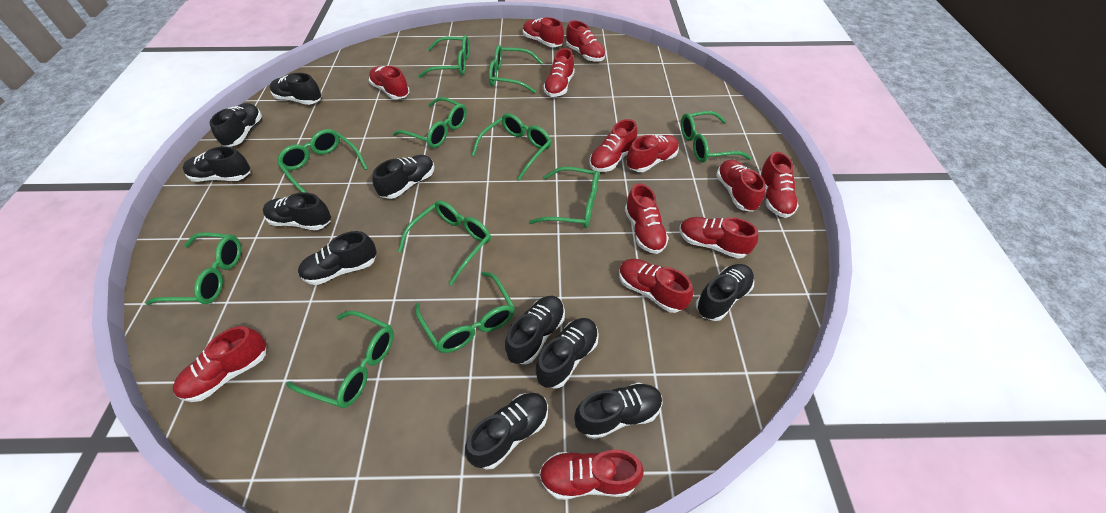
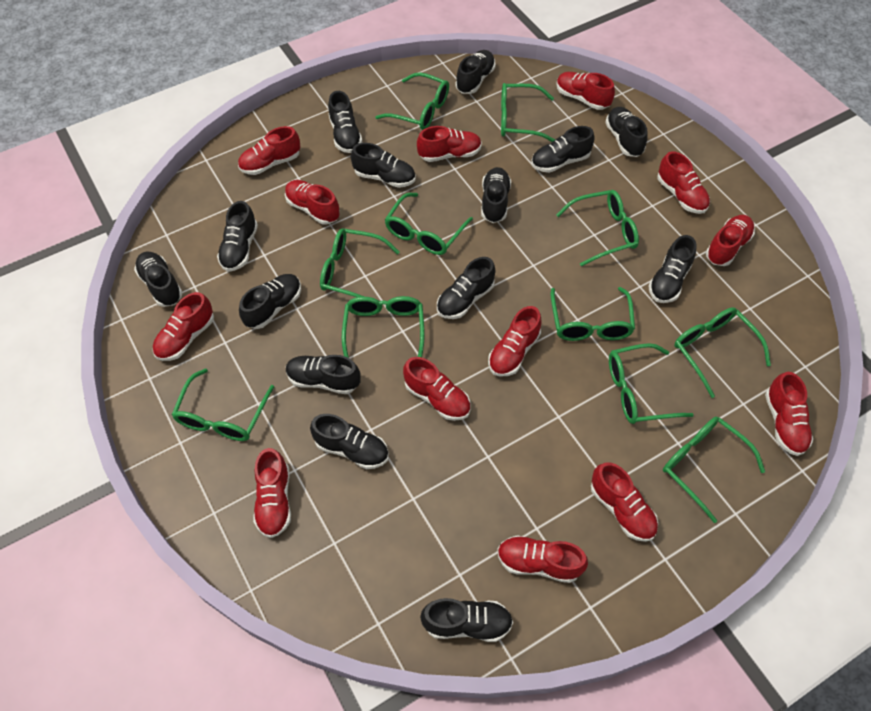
black shoe: [183,146,250,182] [210,103,262,147] [262,192,331,230] [270,73,322,105] [298,231,377,285] [373,155,434,199] [465,393,548,470] [505,296,565,364] [536,318,599,389] [574,382,663,439] [696,264,754,321] = 11 -> [134,252,183,307] [217,201,258,272] [239,274,301,329] [286,355,361,394] [310,414,389,469] [328,91,362,153] [351,143,415,188] [420,598,513,642] [437,257,495,319] [455,50,496,94] [481,167,511,223] [531,126,595,173] [605,107,648,157] [648,235,696,303] = 14

